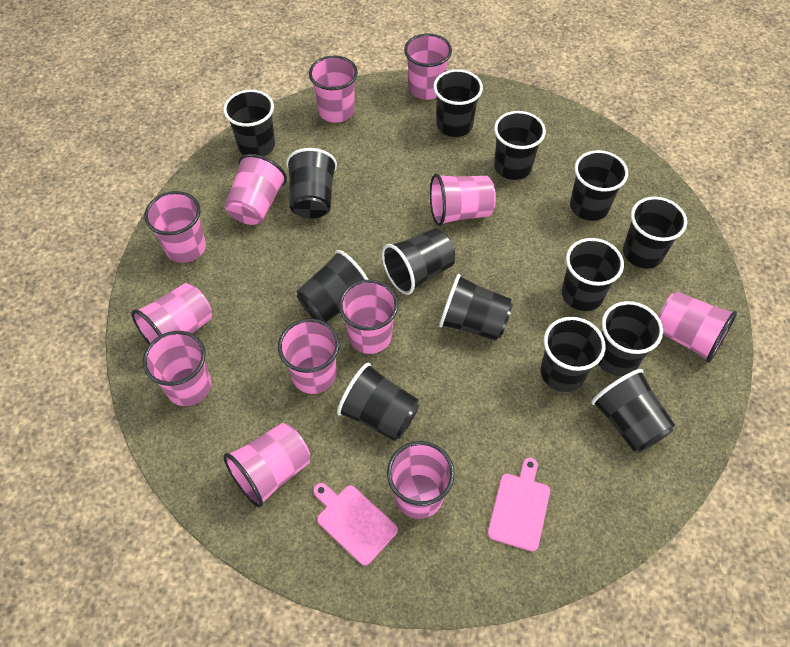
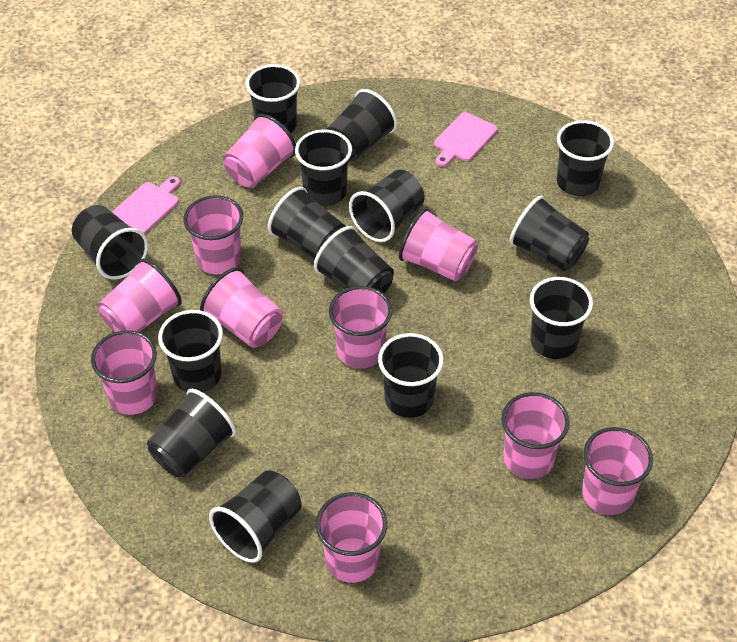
pink cup: [132,283,212,344] [143,331,211,406] [145,191,206,263] [223,423,310,507] [224,154,287,225] [278,319,339,394] [309,55,358,123] [339,280,398,354] [387,441,455,519] [404,33,452,100] [430,173,496,226] [658,291,737,363] = 12 -> [91,330,158,415] [98,259,182,332] [183,195,243,274] [200,267,283,348] [223,114,296,188] [316,492,387,583] [329,286,392,369] [399,208,478,281] [501,392,569,479] [582,427,653,515] = 10

